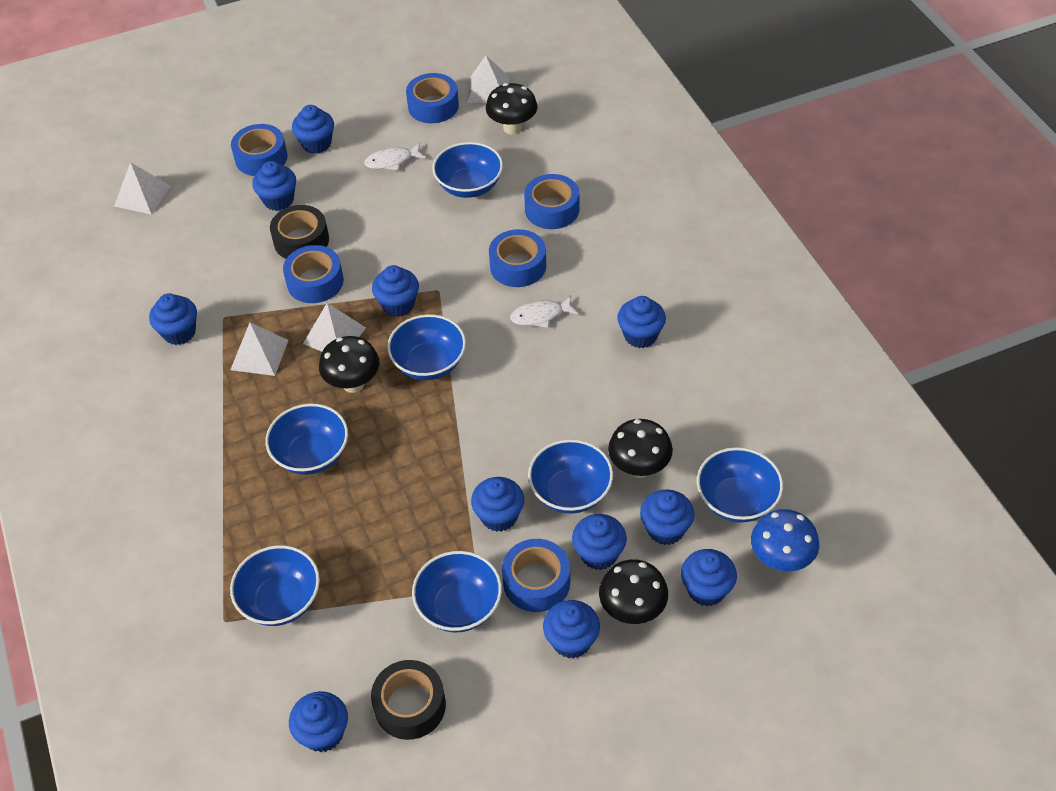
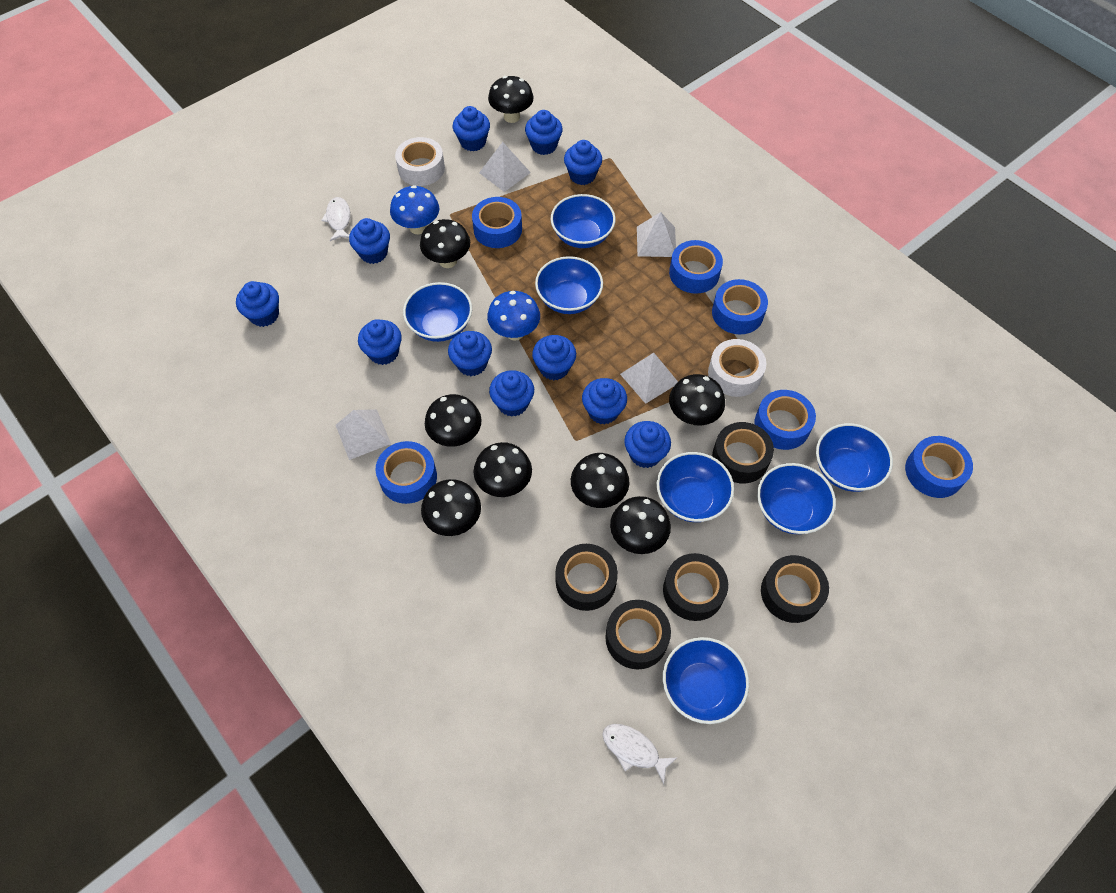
black mushroom: [319,336,380,393] [486,83,537,135] [599,559,668,624] [608,419,673,478] = 4 -> [420,219,470,268] [421,479,481,536] [425,394,481,447] [474,442,532,497] [488,76,534,123] [571,453,630,508] [610,496,671,554] [669,374,725,425] = 8
black tape: [270,205,329,259] [371,660,446,740] = 2 -> [556,544,618,611] [605,600,671,669] [663,553,728,621] [712,422,774,483] [761,555,829,623] = 5
blue mushroom: [751,509,819,571] = 1 -> [390,185,439,234] [487,291,540,341] = 2
white tape: none = 0 -> [395,137,445,186] [708,339,766,397] = 2

